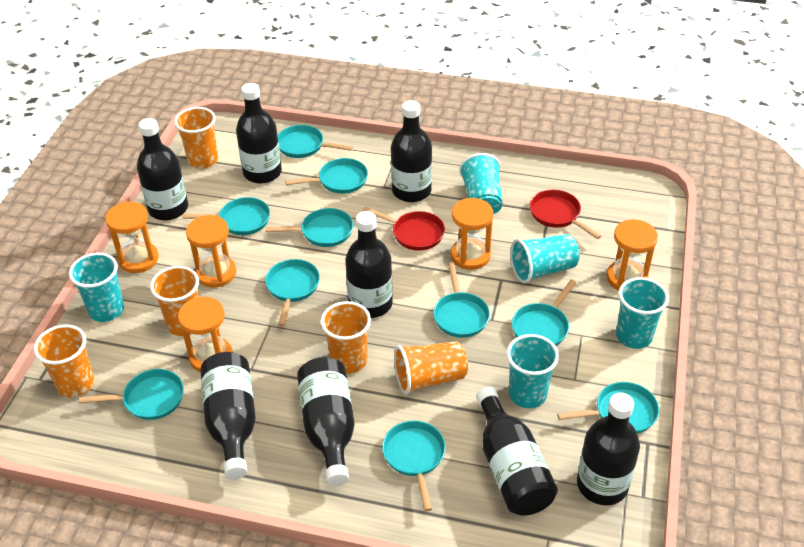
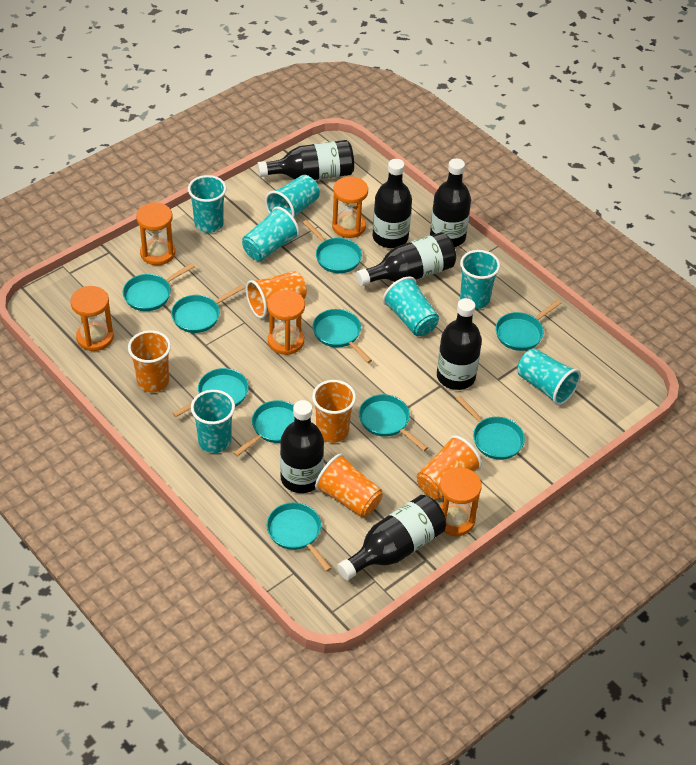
black bottle: [137,118,188,220] [200,352,256,479] [236,83,282,184] [297,357,355,486] [345,211,393,318] [391,100,432,202] [476,387,558,515] [577,393,640,505] = 8 -> [257,140,354,180] [280,400,324,493] [337,495,446,580] [356,232,456,286] [372,159,412,248] [430,158,471,247] [437,298,482,390] = 7
red pan: [363,206,445,250] [530,190,601,239] = 2 -> none = 0
turquoise cup: [69,252,124,322] [459,153,503,214] [507,334,559,408] [510,234,580,284] [616,277,669,349] = 5 -> [188,175,226,233] [191,390,235,453] [242,207,300,261] [265,175,320,218] [383,276,439,336] [460,250,500,309] [517,348,581,405] = 7

